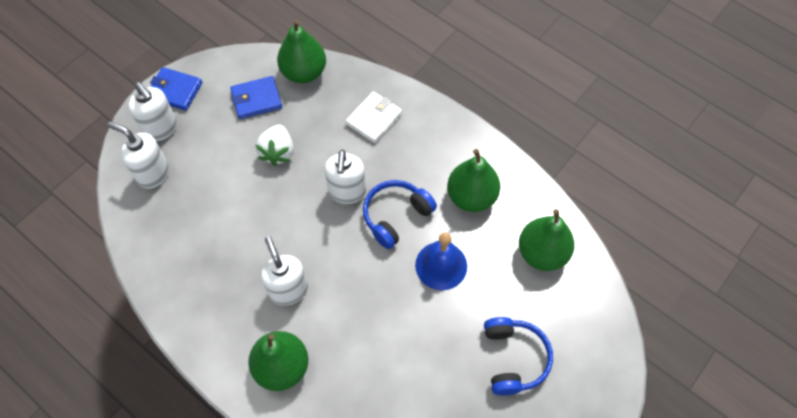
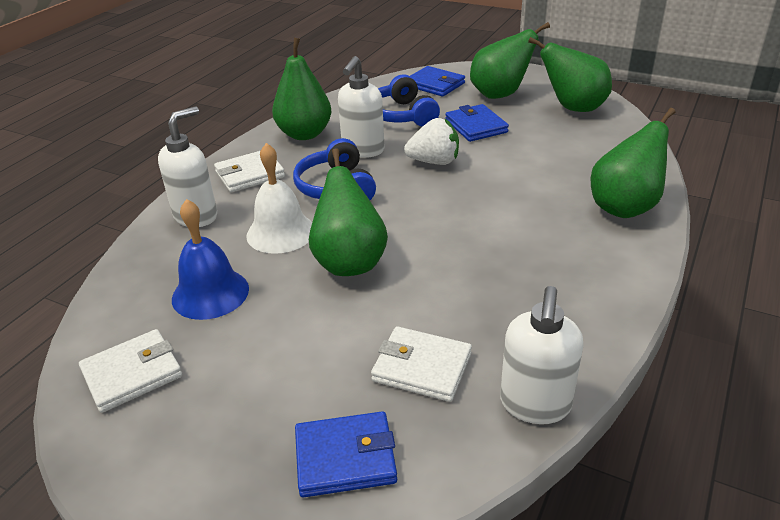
blue wallet: [150,67,202,111] [230,76,282,119] = 2 -> [295,411,397,498] [410,66,465,97] [445,104,509,142] = 3
green pear: [248,331,308,391] [277,20,326,83] [447,149,501,212] [519,209,575,271] = 4 -> [272,38,332,140] [309,148,388,276] [470,22,550,99] [528,37,612,112] [591,108,675,218] = 5
white bell: none = 0 -> [246,143,312,254] = 1
white soap dispenser: [108,122,169,189] [129,82,177,141] [261,237,308,306] [325,150,366,204] = 4 -> [158,106,217,227] [338,56,385,158] [500,286,584,424] = 3
white wallet: [346,92,402,143] = 1 -> [79,329,182,413] [214,151,285,193] [371,326,472,402] = 3

